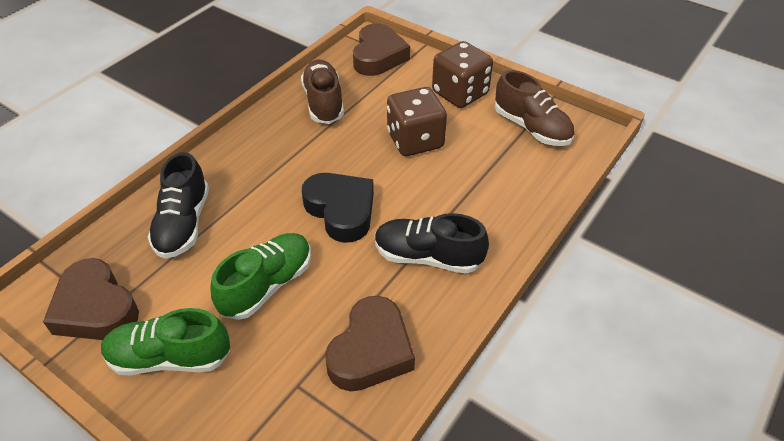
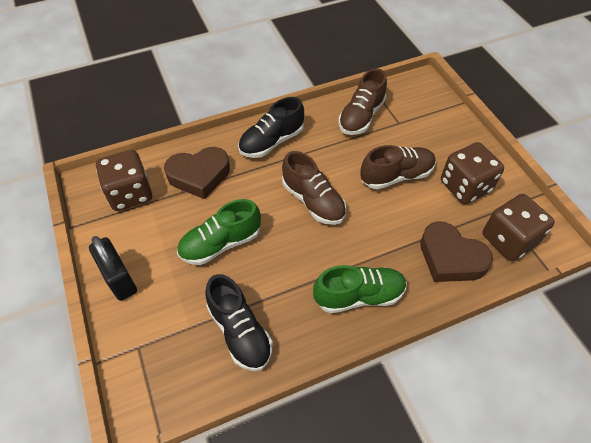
black heart: [302,173,374,243] = 1 -> none = 0
black padlock: none = 0 -> [89,236,137,301] = 1
brown dice: [387,87,447,156] [432,41,493,108] = 2 -> [96,150,152,211] [441,142,504,204] [483,194,555,261] = 3
brown heart: [43,258,139,340] [325,296,415,391] [353,23,410,76] = 3 -> [164,147,230,199] [420,221,493,282] = 2
brown shoe: [301,60,344,124] [495,70,574,146] = 2 -> [282,151,347,225] [338,69,387,135] [360,145,436,189] = 3

